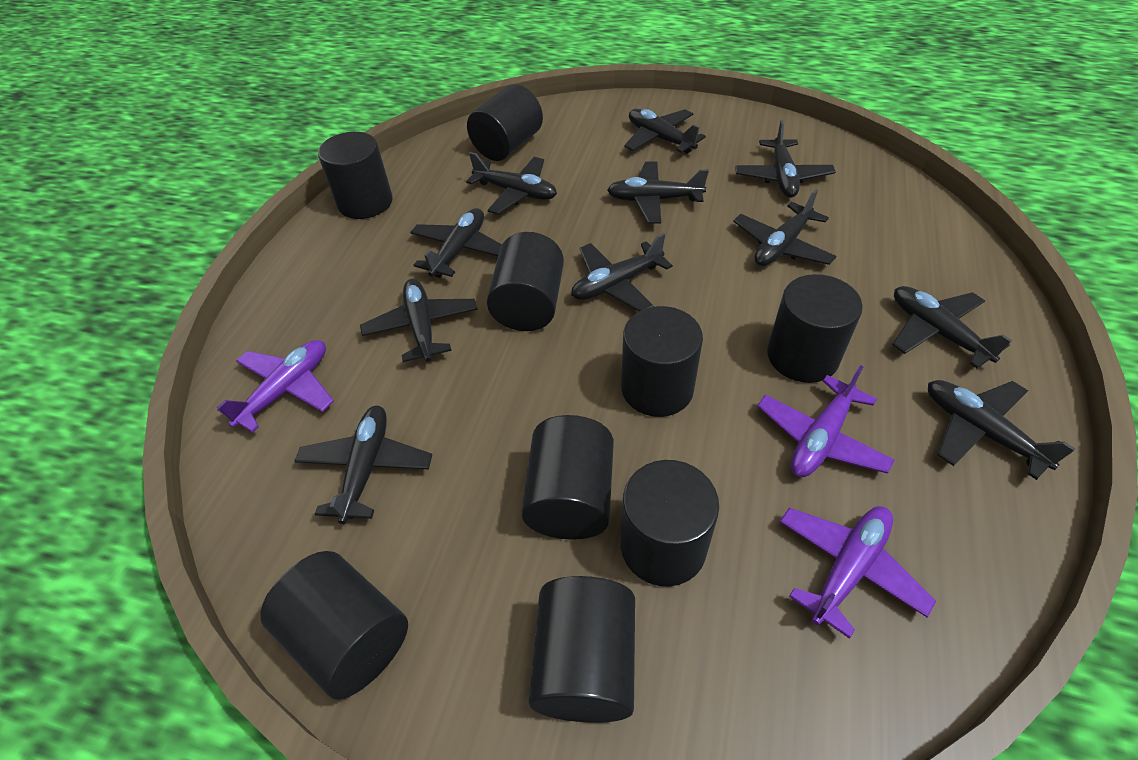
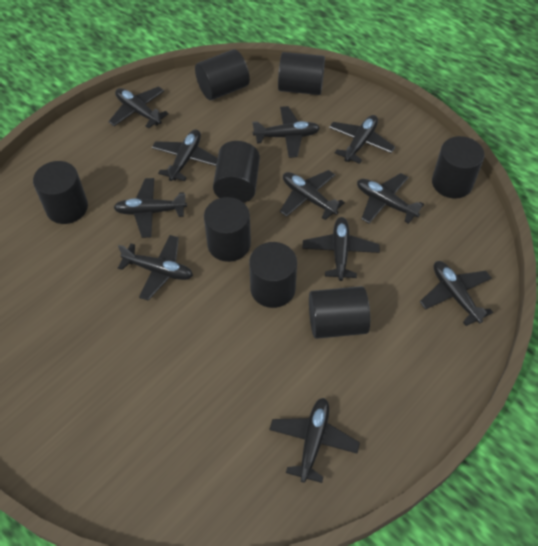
black cylinder: [260,551,408,700] [318,132,393,219] [467,84,543,161] [487,232,564,331] [521,415,614,540] [528,576,635,723] [621,306,703,417] [621,460,719,587] [767,274,863,383] = 9 -> [33,161,88,224] [195,49,250,100] [204,197,251,262] [213,141,260,203] [249,242,297,308] [278,52,325,95] [309,286,370,339] [432,136,484,199] = 8
purple plane: [217,340,334,433] [757,365,895,477] [779,506,936,639] = 3 -> none = 0

